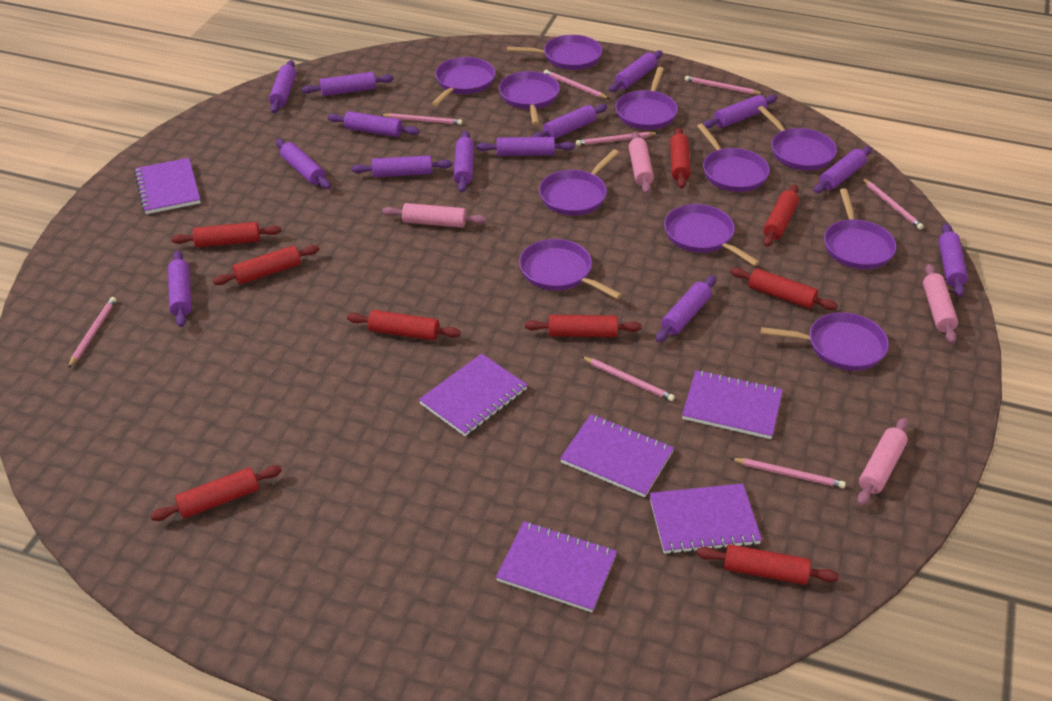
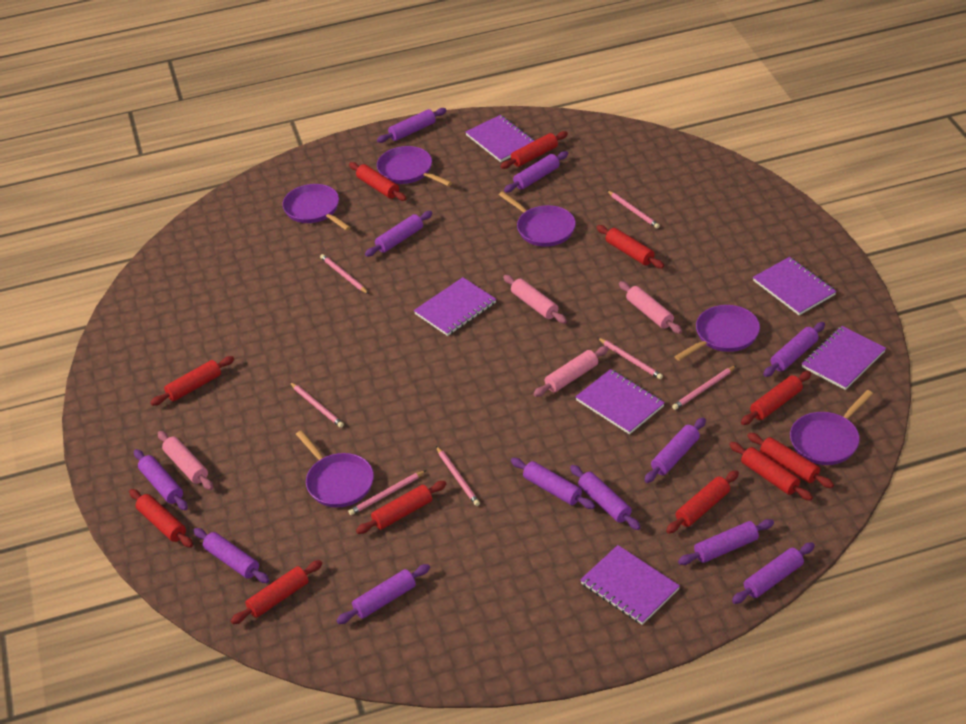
pink pencil: [68,297,116,368] [381,113,462,125] [544,70,610,99] [576,132,658,146] [581,356,675,401] [685,76,763,94] [730,458,846,488] [862,178,924,230] = 8 -> [290,382,344,428] [320,254,369,294] [348,470,426,515] [436,446,480,506] [598,338,663,379] [607,190,660,229] [672,366,736,410] = 7
purple pan: [431,57,495,106] [499,71,560,125] [507,35,603,70] [519,239,622,299] [539,149,619,216] [615,67,678,130] [664,204,760,266] [697,123,770,192] [758,106,837,171] [761,312,889,371] [824,188,897,269] = 11 -> [282,184,351,231] [296,431,374,508] [377,146,452,186] [499,192,576,247] [674,305,760,361] [790,390,873,465] = 6
purple rolling pin: [168,251,192,327] [269,60,296,113] [275,139,331,189] [302,72,394,96] [327,111,419,137] [351,155,452,177] [453,131,474,192] [476,137,575,156] [532,104,607,139] [609,50,662,92] [656,275,716,342] [703,95,777,128] [813,146,872,193] [939,223,968,297] = 14 -> [134,449,188,510] [193,528,269,583] [336,564,430,624] [365,211,432,257] [377,108,447,143] [504,151,569,193] [511,458,595,509] [570,465,641,530] [644,418,706,483] [678,519,774,565] [732,542,815,604] [763,322,825,377] = 12
red rolling pin: [150,465,282,521] [171,222,281,248] [213,245,319,285] [347,310,461,341] [525,315,642,337] [670,127,690,189] [697,544,839,585] [730,267,838,310] [763,184,799,247] = 9 -> [129,489,193,548] [150,356,234,406] [231,560,322,624] [349,162,407,201] [356,481,446,534] [500,131,568,169] [596,225,664,269] [666,470,739,534] [729,442,813,501] [741,371,811,425] [747,433,834,488] = 11

